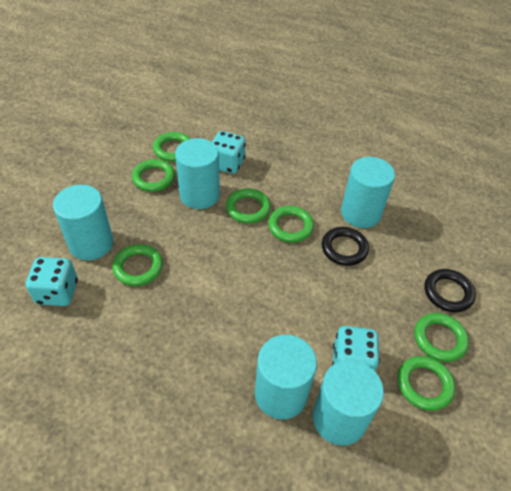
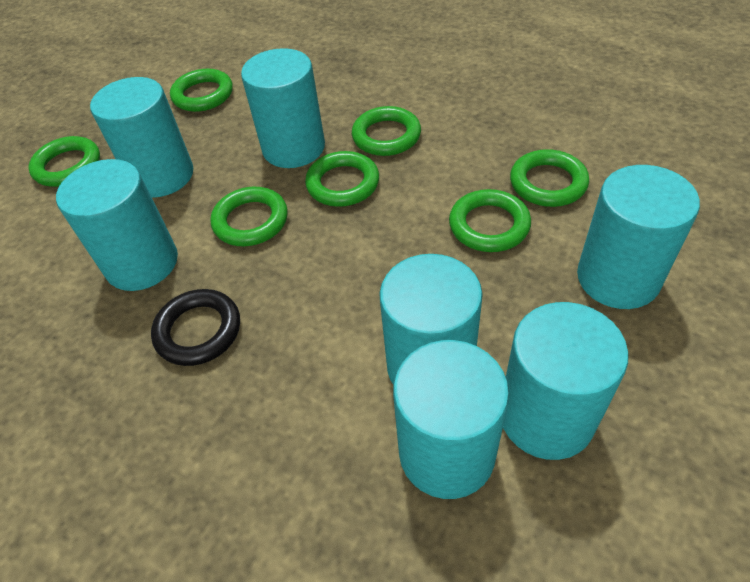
black ring: [322,227,369,266] [425,269,476,312] = 2 -> [151,289,240,366] = 1
turquoise cylinder: [53,185,113,260] [175,138,220,209] [255,335,317,419] [313,360,384,446] [341,157,395,228] = 5 -> [56,159,178,291] [90,77,193,198] [241,48,325,168] [379,254,483,384] [393,340,509,499] [503,302,629,460] [577,165,700,309] = 7
turquoise dice: [26,257,78,306] [212,131,246,174] [332,326,380,371] = 3 -> none = 0

